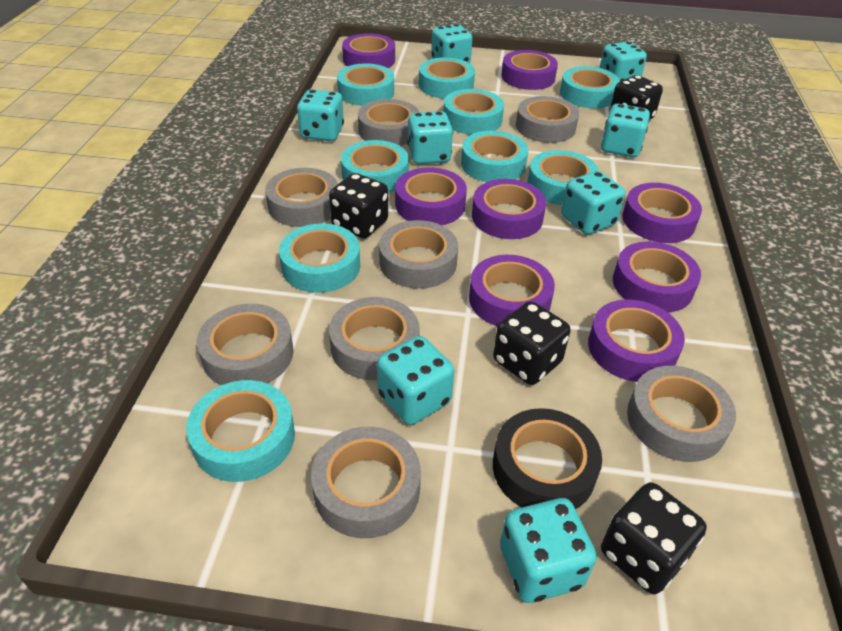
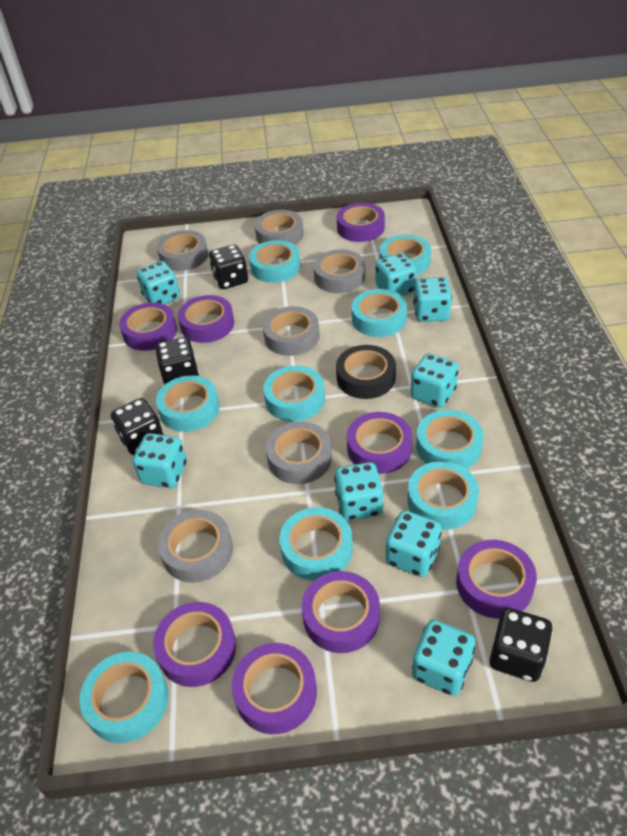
grey tape: [197,304,294,385] [265,168,338,227] [311,427,421,538] [329,297,420,380] [358,99,419,146] [379,220,458,289] [516,96,579,143] [627,366,736,462] = 8 -> [157,230,208,271] [158,510,233,583] [255,210,304,245] [263,306,320,356] [266,422,332,484] [313,249,365,293] = 6

